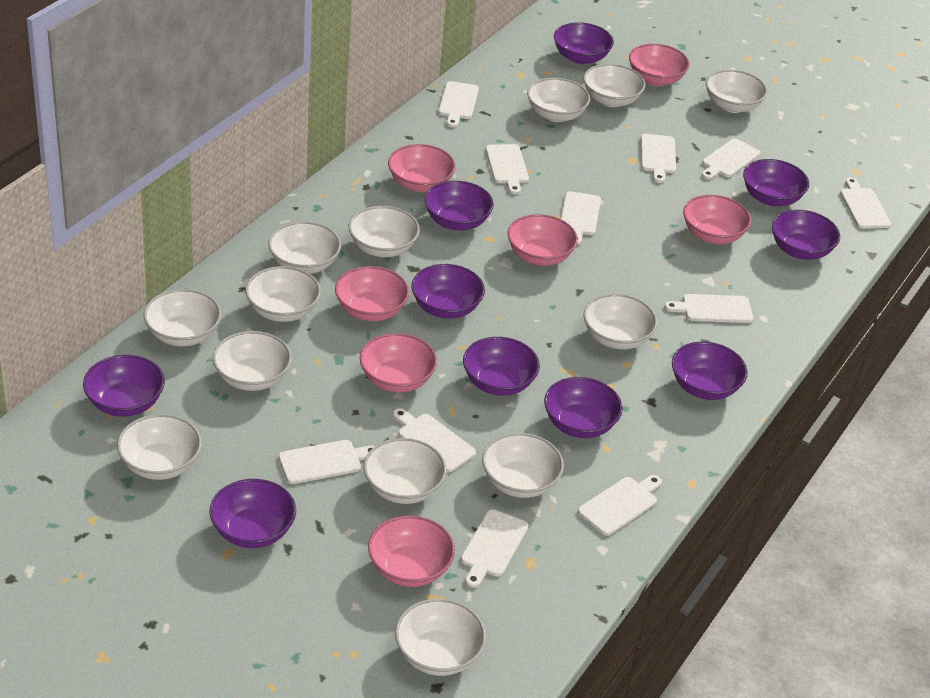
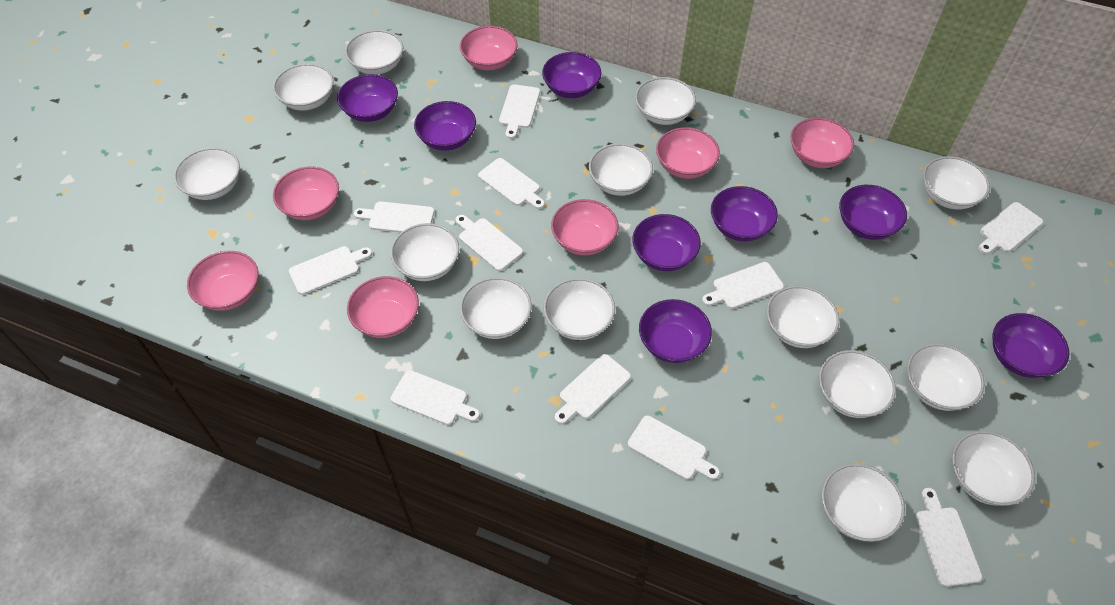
purple bowl: [83,355,165,417] [210,479,296,548] [411,264,485,319] [424,181,494,230] [463,337,540,396] [544,377,623,438] [554,22,614,64] [672,341,748,400] [743,159,809,206] [772,210,840,260] = 10 -> [337,74,398,122] [414,101,476,151] [542,52,601,98] [632,214,701,271] [639,299,712,363] [711,186,778,242] [839,185,907,240] [992,313,1069,378] = 8
white bowl: [117,414,202,480] [144,289,221,346] [213,331,292,391] [246,266,321,322] [268,221,341,274] [349,206,420,257] [363,438,446,504] [395,599,486,676] [482,433,564,498] [527,78,590,122] [583,64,645,107] [583,294,657,349] [706,70,767,113] = 13 -> [174,147,240,200] [273,63,334,111] [345,30,403,75] [390,223,459,281] [460,277,532,339] [543,278,615,340] [589,143,653,196] [635,77,696,125] [766,286,839,348] [819,350,896,418] [821,463,905,542] [907,343,984,411] [923,156,990,210] [952,431,1035,506] = 14

